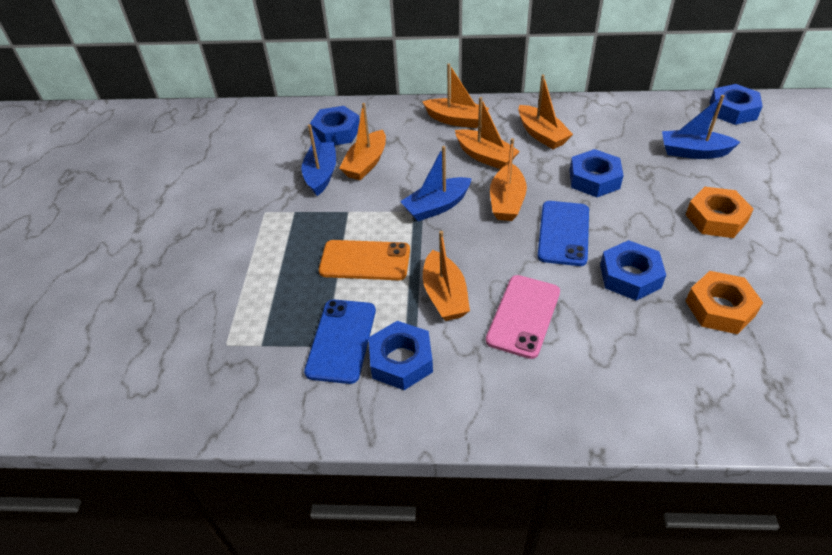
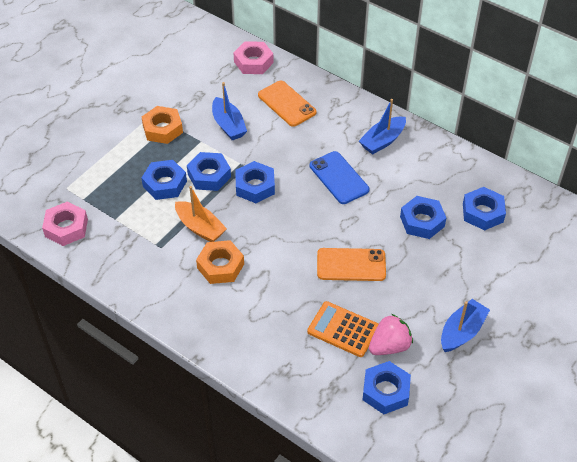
blue nut: [310,106,360,145] [369,321,433,390] [570,149,624,197] [600,240,666,301] [710,84,763,125] = 5 -> [141,160,187,200] [187,152,231,191] [235,161,275,203] [363,361,411,414] [400,196,446,239] [463,187,506,231] = 6
blue phone: [304,299,376,384] [538,201,589,266] = 2 -> [310,151,369,204] = 1
orange boat: [339,103,386,181] [422,63,489,128] [423,231,470,321] [455,97,520,169] [490,138,527,221] [518,75,573,149] = 6 -> [175,186,227,242] = 1
orange calculator: none = 0 -> [307,301,378,357] = 1
orange phone: [319,240,410,280] = 1 -> [258,81,316,127] [317,248,386,281] = 2
pink nut: none = 0 -> [42,201,88,246] [234,41,273,74] = 2
pink phone: [486,275,560,359] = 1 -> none = 0
pink strawberry: none = 0 -> [369,314,413,355] = 1

